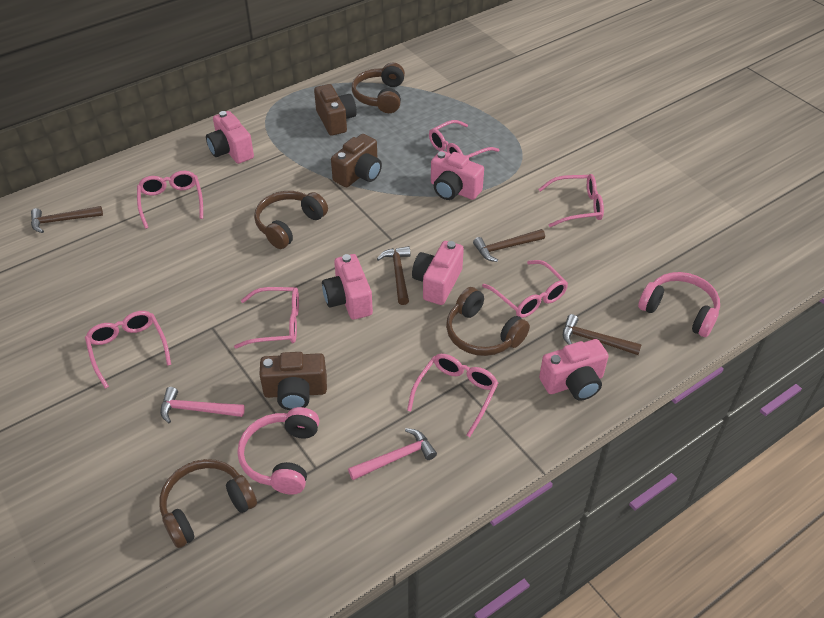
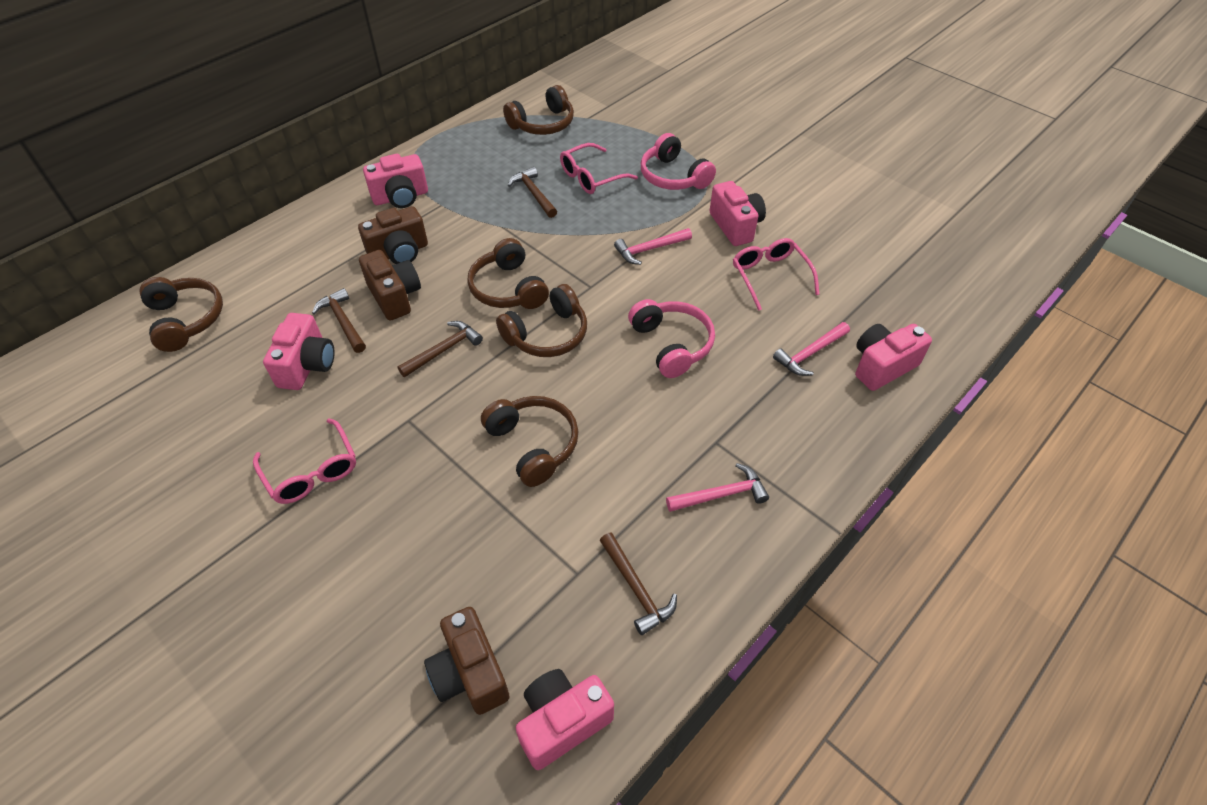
brown headphones: [159,459,257,548] [254,191,328,249] [352,63,405,113] [446,287,530,356] = 4 -> [139,277,223,352] [467,238,549,309] [481,396,578,487] [496,284,587,357] [503,85,574,135] = 5
pink glasses: [85,311,171,389] [137,171,203,229] [234,287,299,349] [407,354,498,437] [429,120,499,158] [482,260,568,318] [538,174,604,227] = 7 -> [253,418,356,504] [560,143,638,194] [733,238,819,311] = 3
pink hammer: [160,387,245,423] [348,428,437,480] = 2 -> [614,228,692,265] [666,463,769,512] [773,322,850,376] = 3

